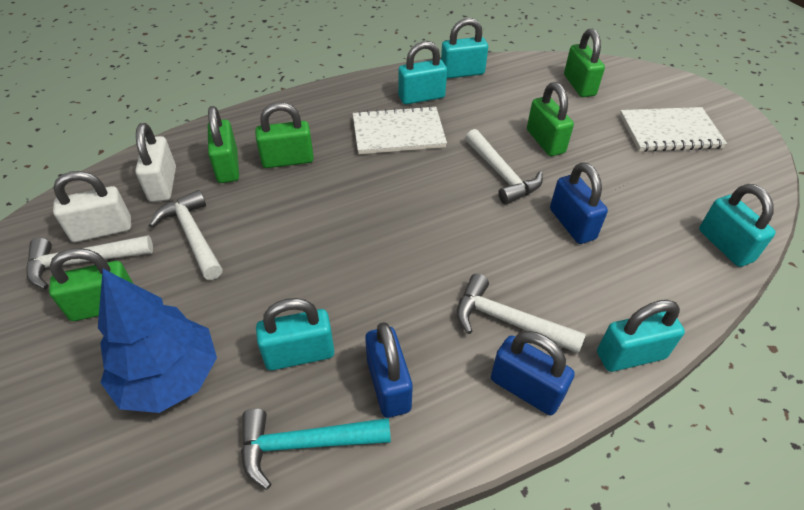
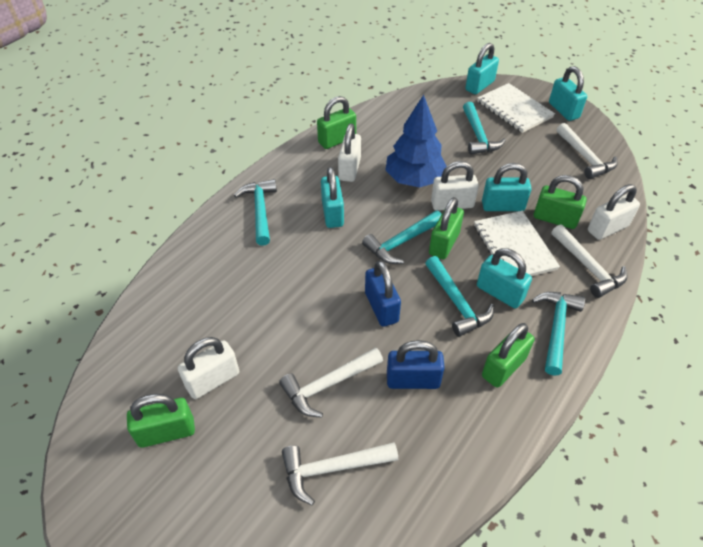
blue padlock: [365,322,413,418] [491,331,575,415] [550,162,608,244] = 3 -> [365,260,401,327] [387,340,445,389] = 2
turquoise hammer: [241,409,391,490] = 1 -> [234,179,277,246] [362,211,442,264] [425,256,494,337] [463,102,506,155] [532,292,585,376] = 5
white padlock: [53,171,131,242] [135,123,176,202] = 2 -> [178,337,239,399] [338,124,361,182] [431,161,479,211] [588,184,640,240] = 4

